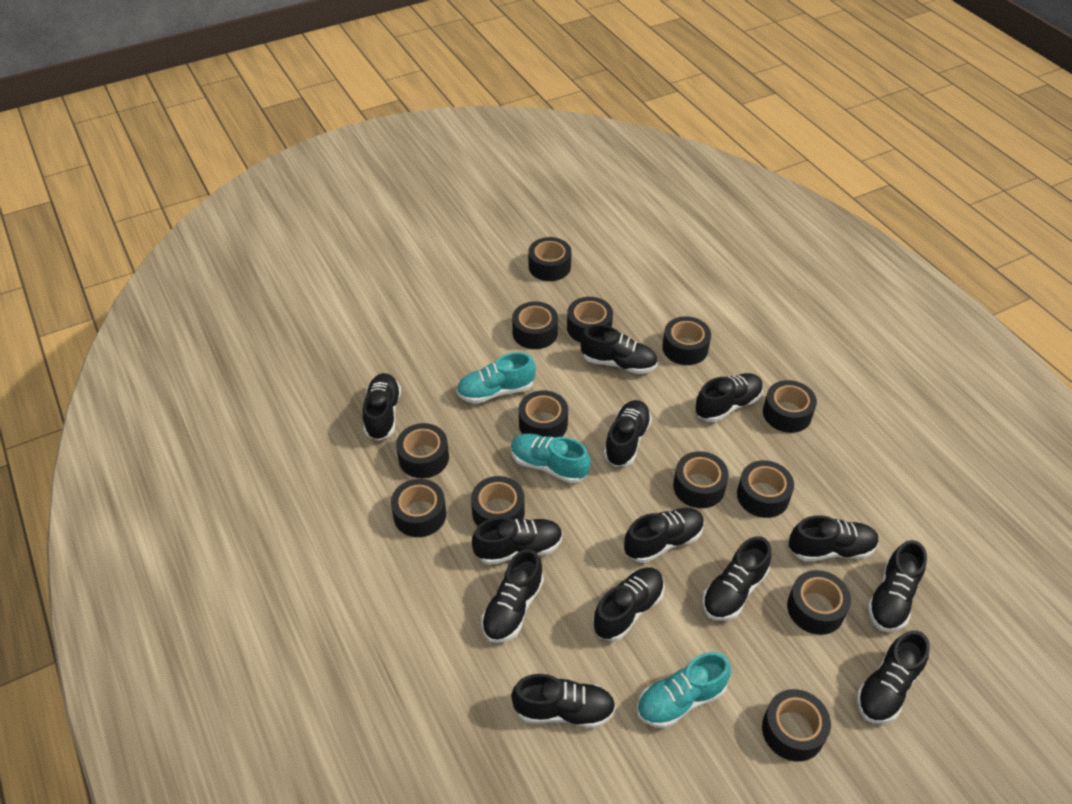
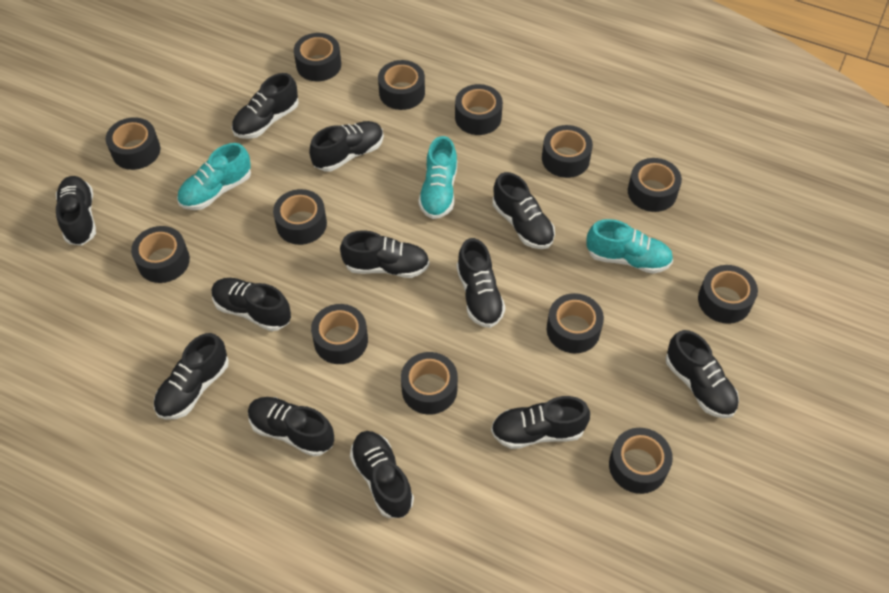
black shoe: [363,373,401,441] [472,517,563,565] [481,549,544,643] [511,674,616,728] [580,325,658,374] [593,567,665,641] [604,400,652,467] [624,508,704,563] [695,373,763,422] [702,536,771,621] [789,515,879,561] [857,630,930,724] [867,540,927,632] = 13 -> [56,176,96,246] [154,333,229,420] [212,278,291,331] [232,73,299,139] [248,397,334,457] [309,121,384,172] [340,230,430,278] [350,431,414,518] [456,238,505,328] [491,396,590,449] [493,172,555,249] [666,330,739,418] = 12

